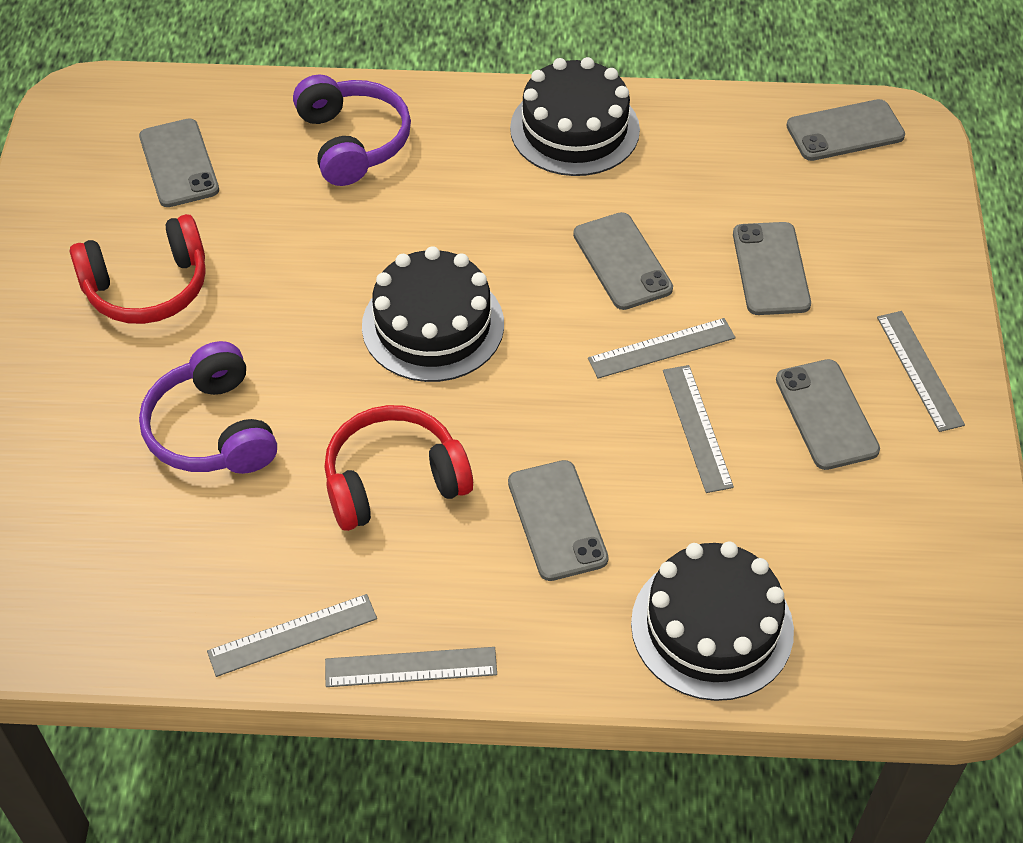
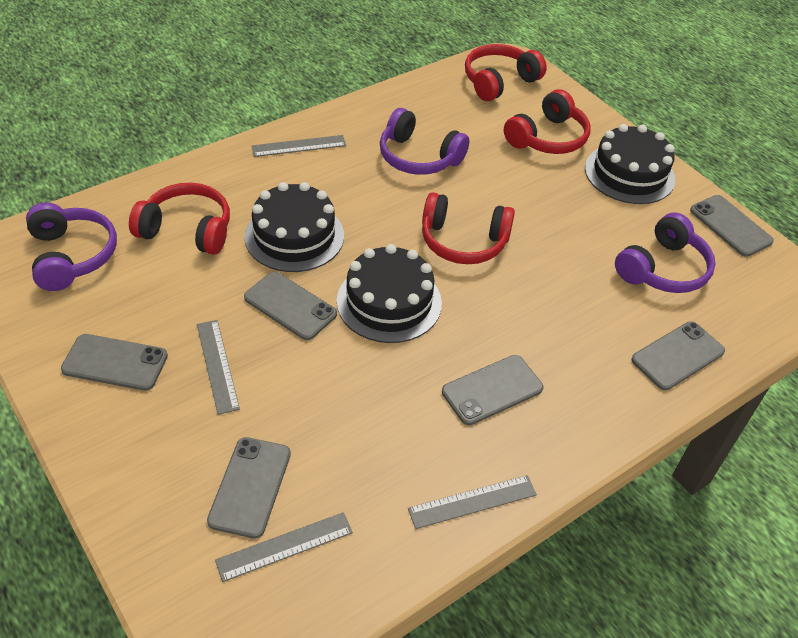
grey ruler: [207,594,377,677] [325,647,497,687] [588,318,735,379] [663,365,734,493] [877,311,965,432] = 5 -> [197,320,240,415] [215,512,353,582] [251,135,346,157] [408,475,537,529] = 4
purple headphones: [139,341,277,474] [293,75,411,186] = 2 -> [26,202,117,291] [380,108,470,175] [615,212,716,293] = 3
red headphones: [70,214,206,324] [324,405,473,531] = 2 -> [129,183,230,255] [422,192,515,264] [465,44,547,101] [504,89,591,154] = 4

